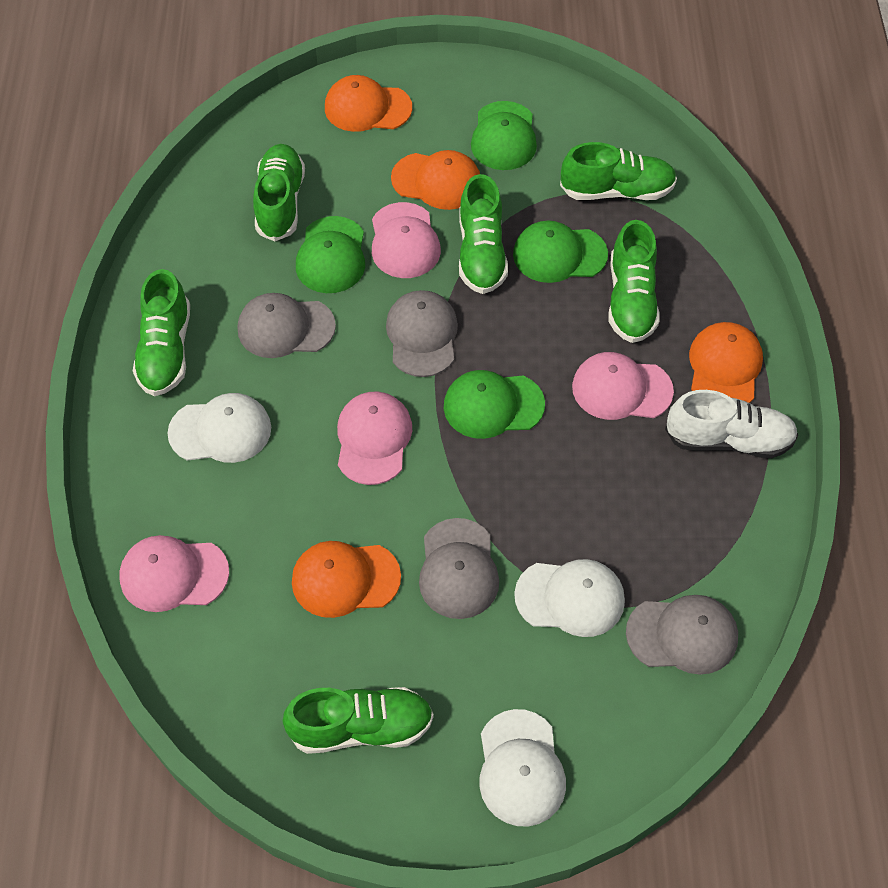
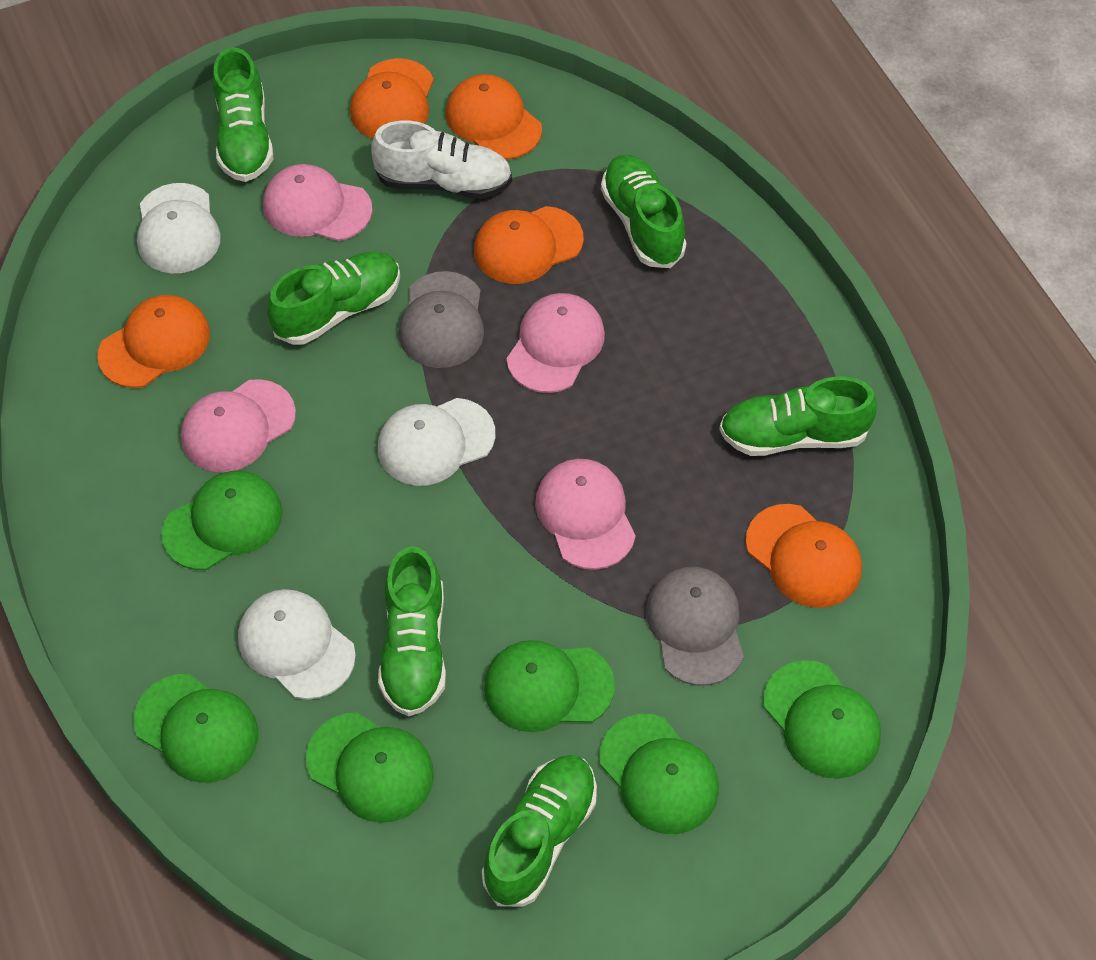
green cap: [296,216,365,293] [444,370,545,439] [471,101,537,170] [513,221,608,283] = 4 -> [133,674,258,783] [161,471,283,570] [306,713,434,823] [484,640,615,732] [599,714,719,834] [763,660,881,778] = 6
grey cap: [238,293,336,358] [386,290,458,377] [419,518,499,619] [626,595,738,675] = 4 -> [399,271,484,368] [646,567,744,686] = 2
orange cap: [292,541,401,618] [325,75,412,132] [391,150,480,210] [689,322,763,403] = 4 -> [97,295,210,388] [350,58,434,139] [446,74,542,160] [474,206,584,284] [746,504,862,608] = 5

